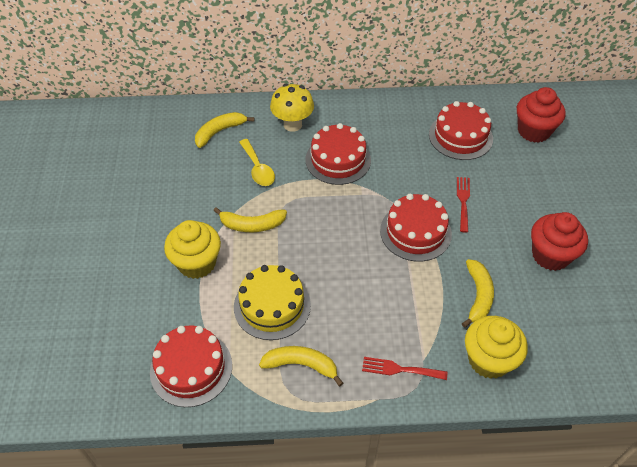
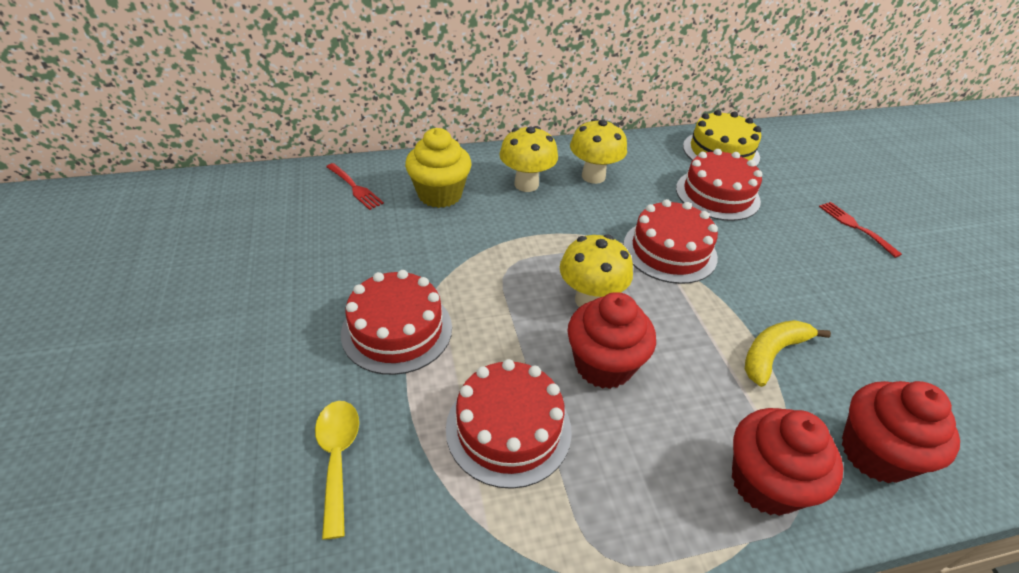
red cupcake: [517,87,566,143] [531,212,588,271] = 2 -> [567,292,656,389] [732,408,843,516] [842,381,960,483] = 3
yellow banana: [195,112,255,148] [213,207,287,232] [259,346,343,386] [462,259,494,328] = 4 -> [745,320,831,387] = 1
yellow cupcake: [164,220,221,279] [465,316,528,379] = 2 -> [405,128,471,208] = 1
yellow mushroom: [270,84,314,132] = 1 -> [499,126,558,192] [560,234,633,307] [570,118,627,184] = 3

